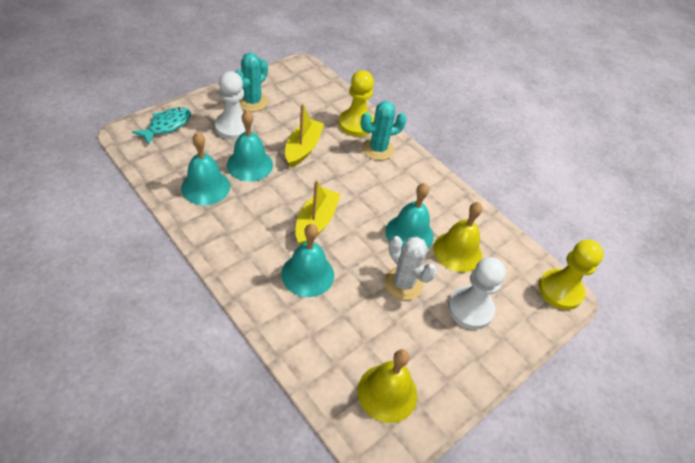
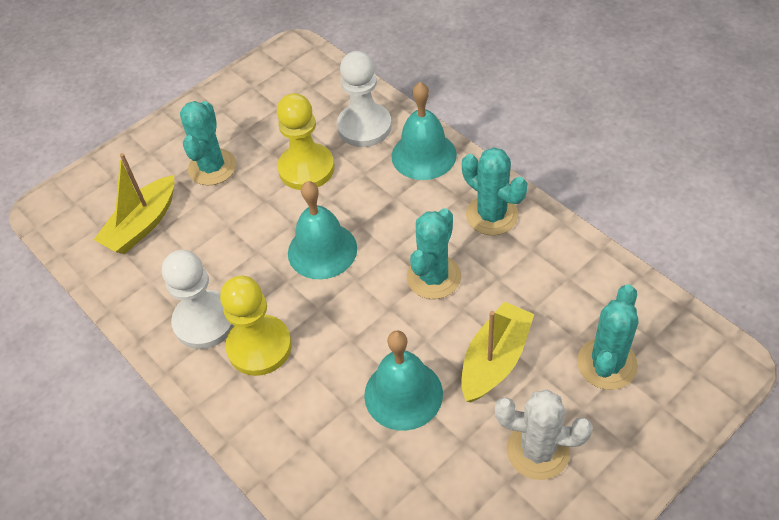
turquoise bell: [181,132,230,205] [227,110,273,182] [281,224,334,297] [385,183,434,250] = 4 -> [288,181,357,279] [364,330,443,431] [392,82,457,180] = 3
turquoise cactus: [235,53,268,112] [361,101,407,160] = 2 -> [180,101,236,185] [407,208,461,299] [462,147,527,235] [577,284,638,390] = 4
turquoise fish: [132,107,191,145] = 1 -> none = 0
yellow bell: [358,349,417,423] [433,202,483,272] = 2 -> none = 0

